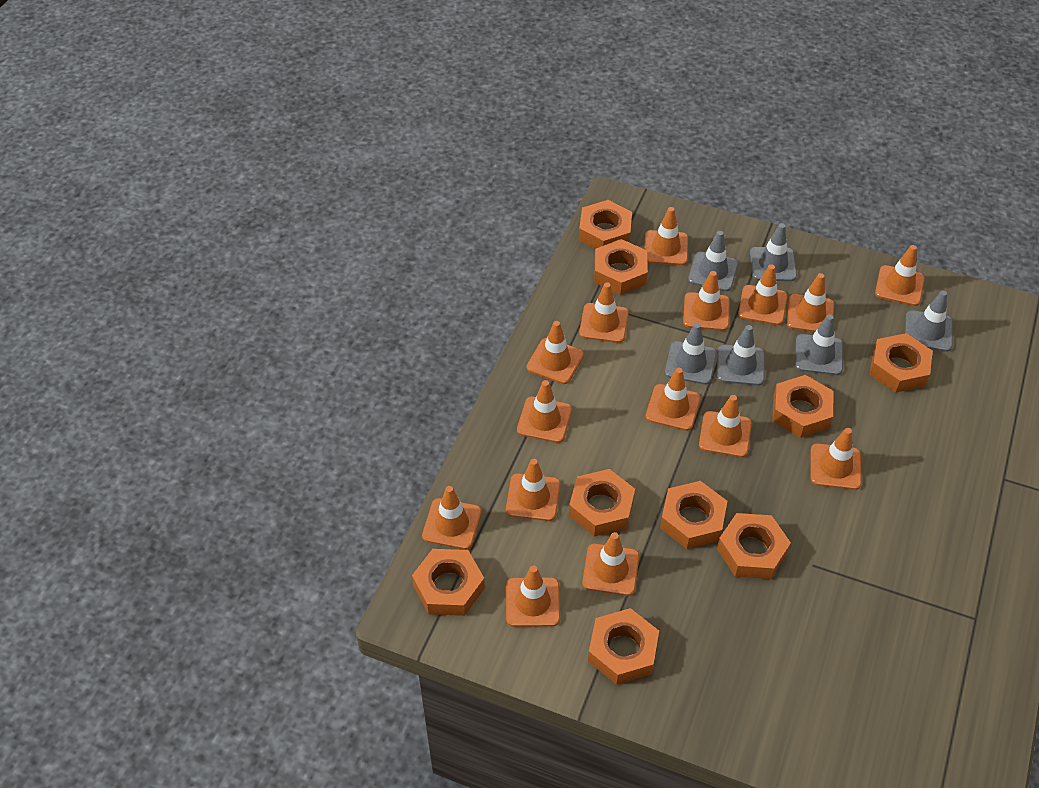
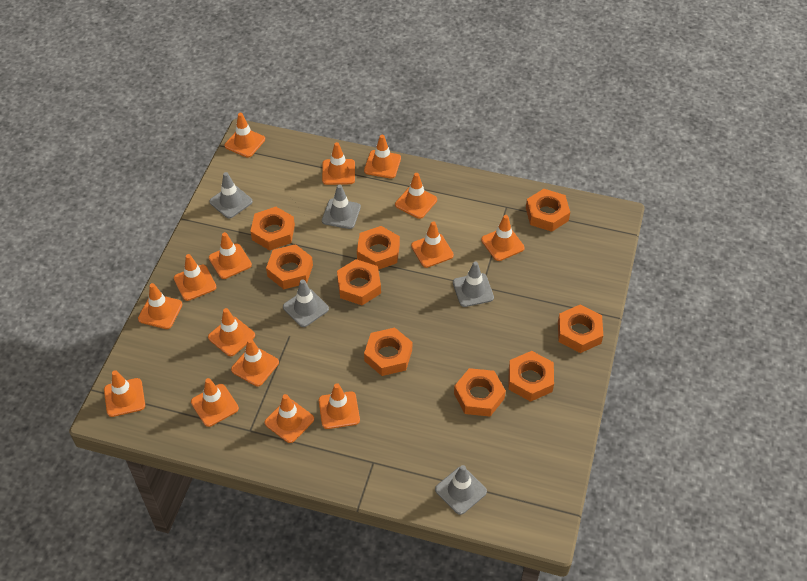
grey traffic cone: [665,323,717,384] [688,231,738,291] [717,325,765,386] [750,223,797,281] [795,314,843,375] [905,291,953,351] = 6 -> [210,172,253,218] [283,279,329,327] [322,184,361,229] [435,465,487,515] [453,261,494,307] = 5

